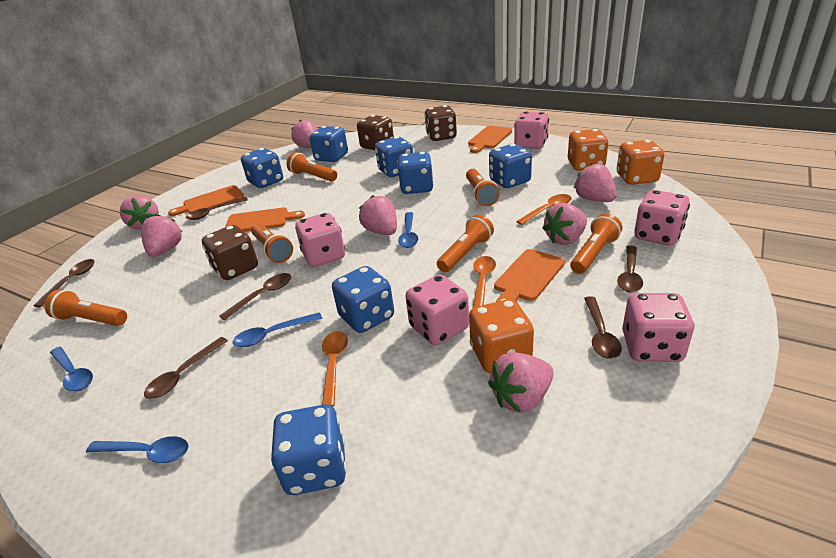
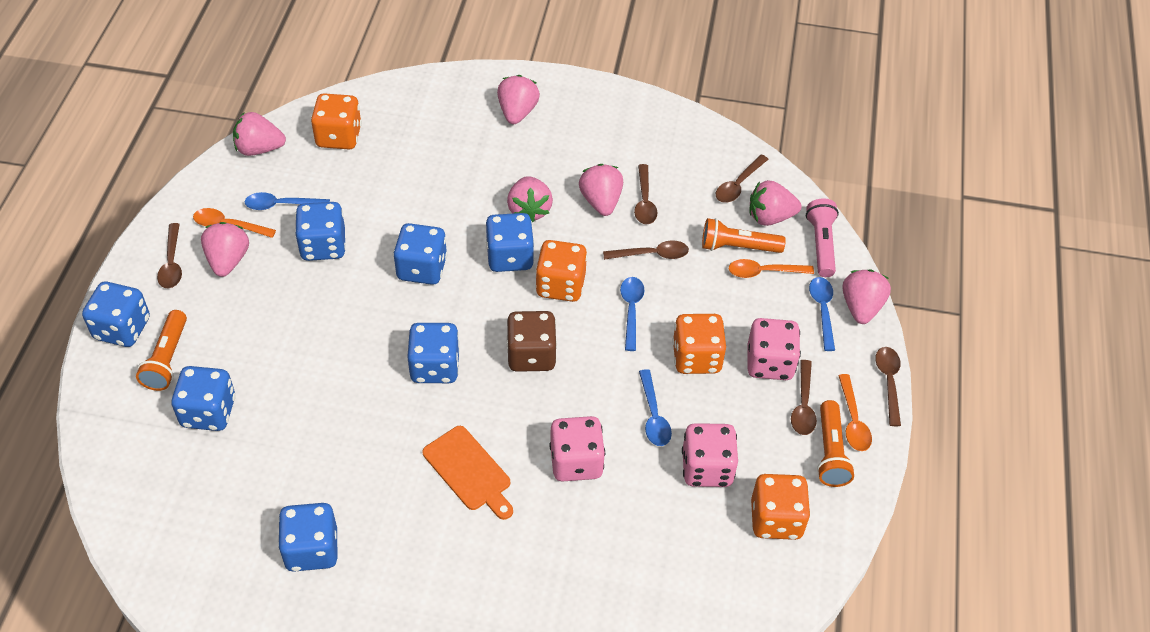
brown dice: [202,225,258,280] [357,115,394,150] [424,105,457,141] = 3 -> [507,311,557,372] = 1
orange cutting board: [168,185,244,216] [225,207,305,232] [468,126,512,153] [494,249,565,302] = 4 -> [422,426,513,520] = 1
orange dice: [469,299,534,373] [568,129,609,171] [617,140,664,185] = 3 -> [311,93,362,149] [535,240,587,302] [672,314,726,374] [751,474,811,540] = 4
orange flashlight: [44,289,127,326] [251,223,293,263] [286,152,337,182] [437,214,494,272] [466,169,500,206] [570,213,622,274] = 6 -> [136,310,187,391] [702,218,786,253] [817,400,855,487] = 3
pink dice: [295,213,345,267] [405,275,469,345] [514,112,549,149] [622,293,694,362] [634,190,690,246] = 5 -> [550,416,605,482] [682,423,738,487] [747,318,801,380] = 3
pink flashlight: none = 0 -> [806,199,839,277] = 1

